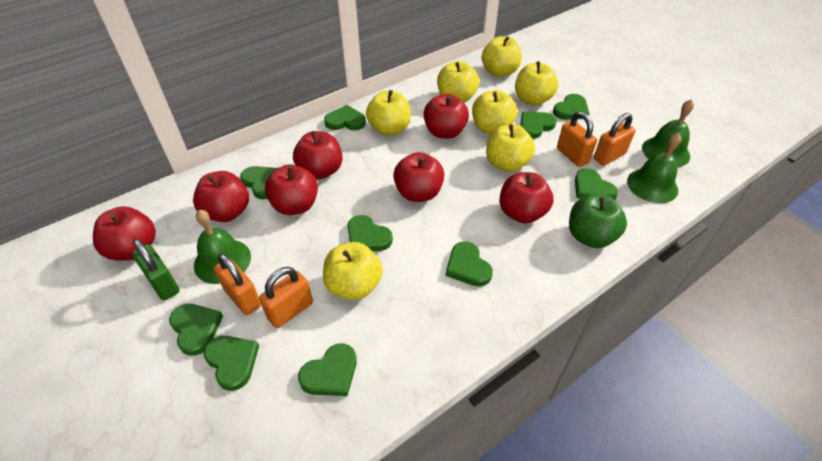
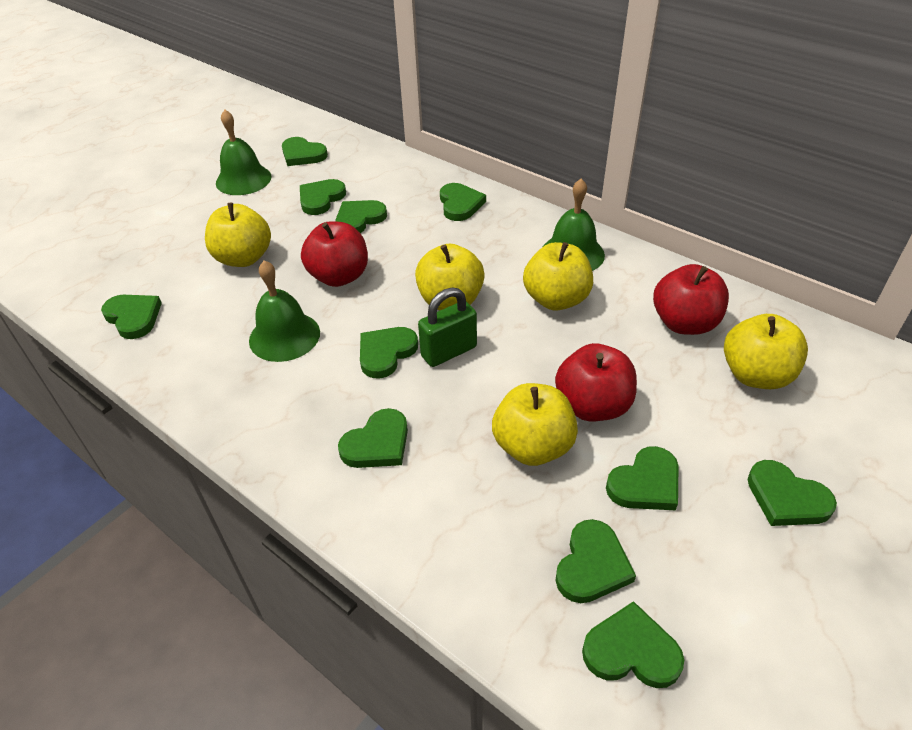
green apple: [569,195,627,248] = 1 -> none = 0
green heart: [169,304,223,356] [203,336,259,391] [240,166,278,199] [298,343,357,396] [324,105,366,130] [348,215,393,251] [446,241,493,287] [520,112,557,139] [553,94,590,120] [575,168,618,200] = 10 -> [101,295,162,339] [282,137,328,166] [300,179,346,215] [335,200,387,233] [338,408,408,468] [360,327,418,378] [440,183,486,221] [555,519,636,603] [582,601,684,688] [606,446,679,510] [748,460,837,526] = 11
orange padlock: [214,253,261,315] [259,267,313,328] [557,111,597,167] [594,113,635,166] = 4 -> none = 0
red apple: [93,206,156,261] [193,171,249,222] [265,164,318,215] [293,131,343,179] [393,152,444,202] [424,94,469,139] [499,172,554,223] = 7 -> [301,221,368,287] [555,343,637,421] [653,264,729,335] = 3
yellow apple: [323,242,383,300] [366,90,411,136] [437,61,479,103] [472,90,517,134] [482,36,522,77] [486,124,535,172] [515,61,558,106] = 7 -> [205,203,271,267] [415,244,485,310] [492,383,578,466] [523,242,593,311] [724,314,808,389] = 5

